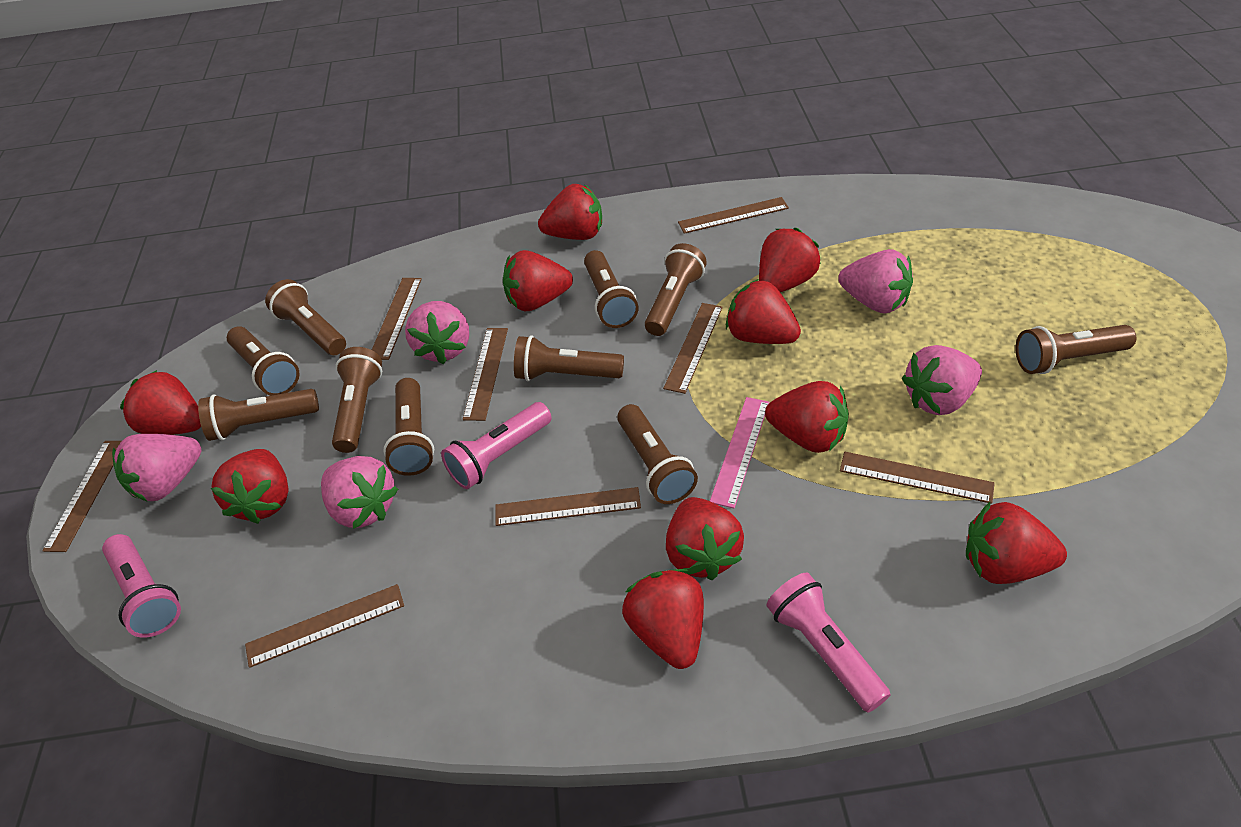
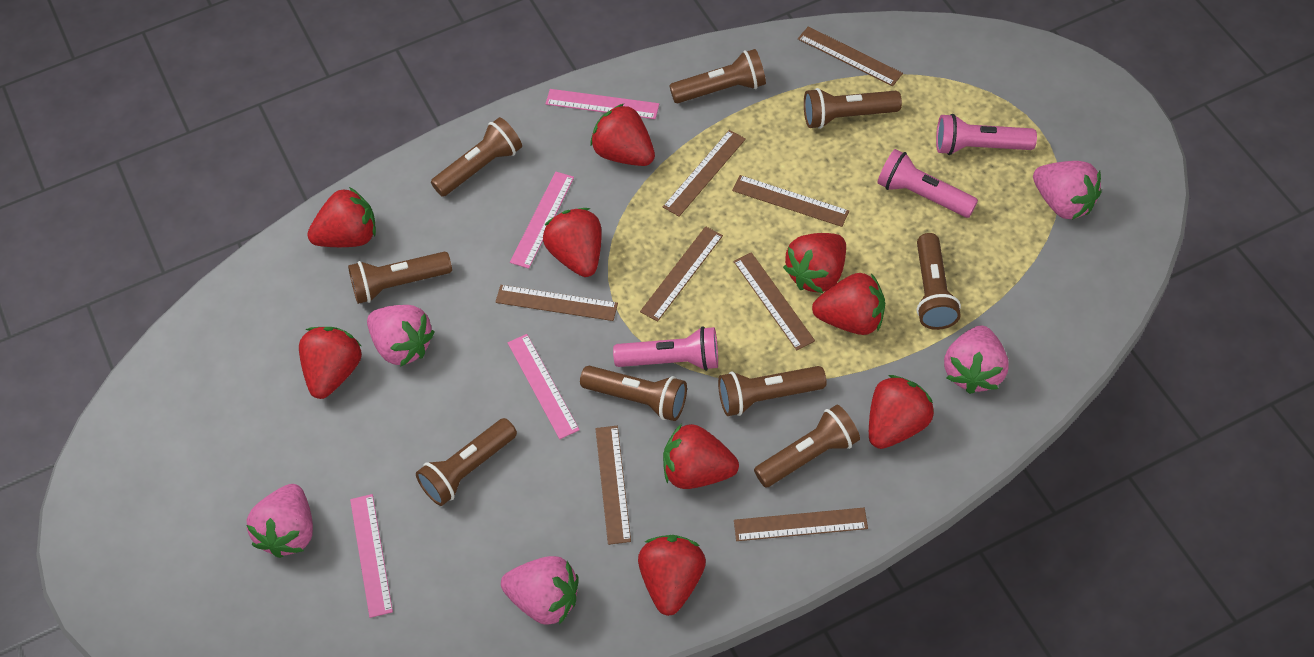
brown flashlight: [198,389,319,441] [227,326,299,396] [265,279,346,355] [332,347,382,453] [384,378,434,476] [514,335,624,381] [584,250,639,328] [617,404,698,504] [645,243,707,336] [1016,325,1136,374] = 10 -> [348,252,452,304] [416,418,517,506] [431,117,522,197] [580,366,687,421] [669,49,766,103] [718,366,827,416] [754,405,860,488] [804,88,902,129] [917,233,961,330] = 9
pink ruler: [710,397,769,508] = 1 -> [350,494,393,618] [508,334,579,439] [510,172,574,269] [545,89,659,119] = 4
red strawberry: [120,370,201,435] [211,449,289,524] [503,250,573,311] [538,184,602,240] [622,569,704,669] [666,497,744,580] [726,279,801,344] [759,228,821,292] [765,381,849,453] [966,502,1067,584] = 10 -> [299,327,362,399] [307,187,376,247] [543,208,602,277] [590,103,655,166] [638,535,706,616] [663,424,739,489] [783,233,846,293] [812,273,885,335] [869,375,934,449] = 9

